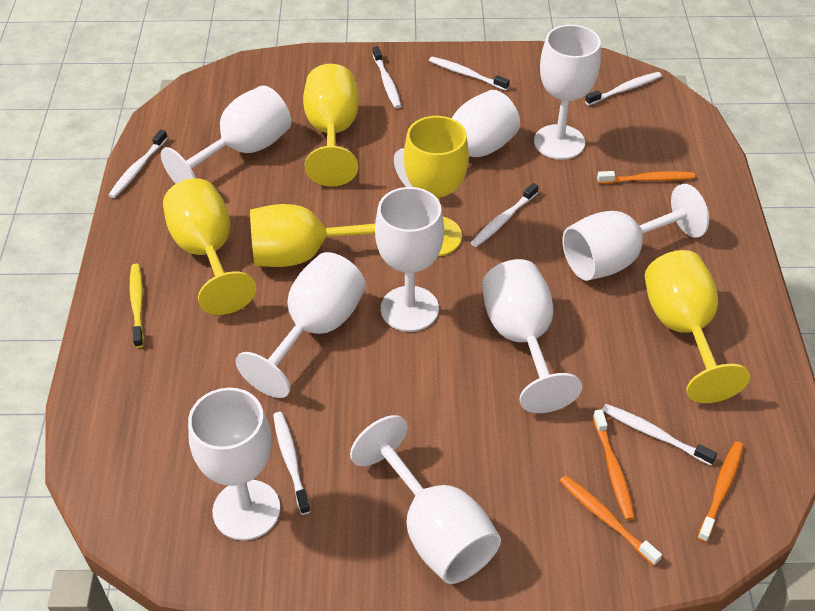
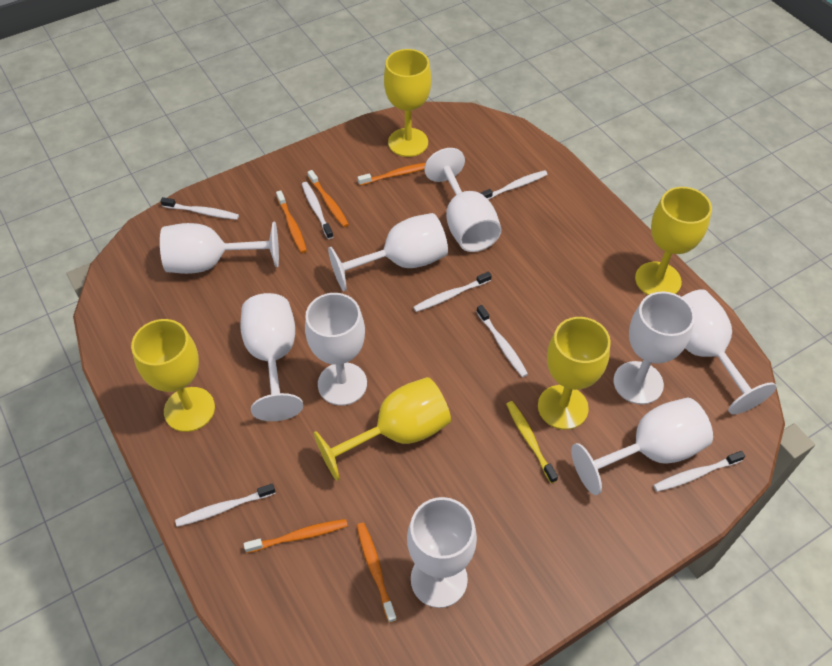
orange toothbrush: [560,475,662,566] [593,410,635,521] [597,171,695,184] [698,441,744,542] = 4 -> [244,519,348,553] [276,190,307,253] [308,170,349,227] [357,523,397,623] [358,163,426,186] = 5

